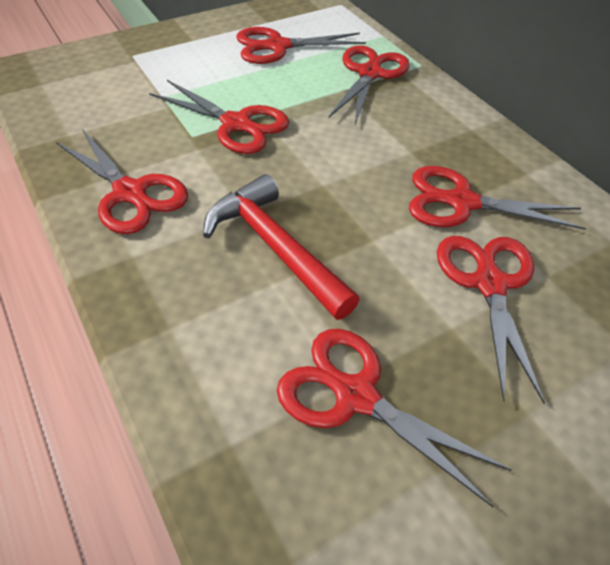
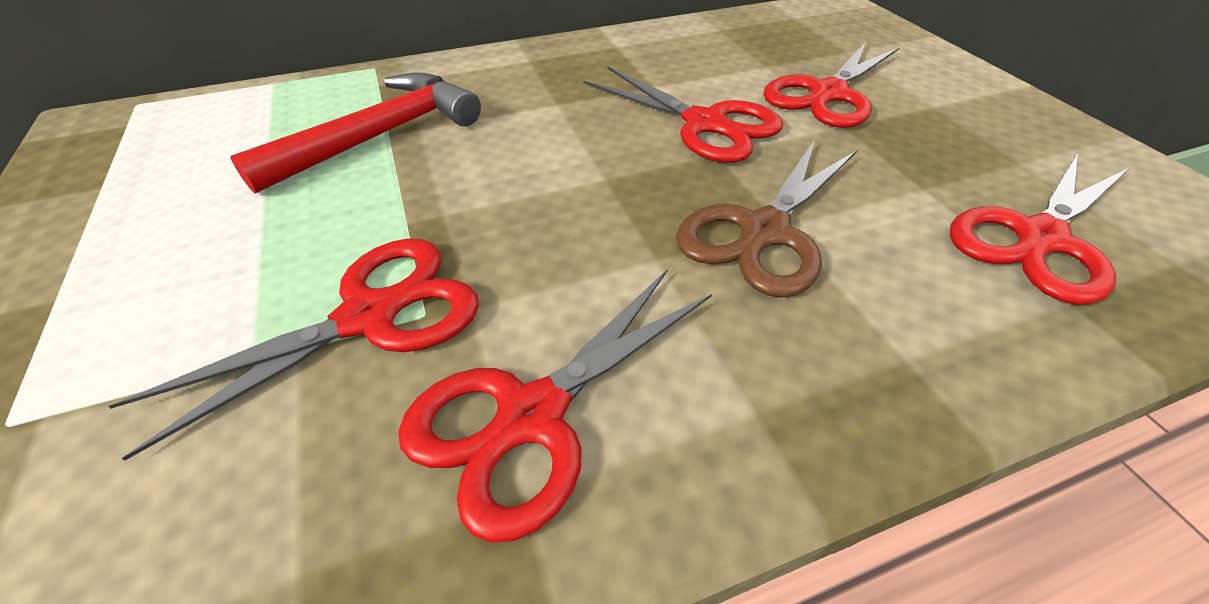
brown scissors: none = 0 -> [676,140,857,298] = 1
red scissors: [56,129,188,234] [149,80,289,154] [236,27,366,64] [277,329,511,507] [329,45,410,124] [409,166,586,230] [437,236,545,404] = 7 -> [108,238,479,460] [398,269,712,543] [583,66,783,162] [763,42,900,128] [950,153,1129,305] = 5

